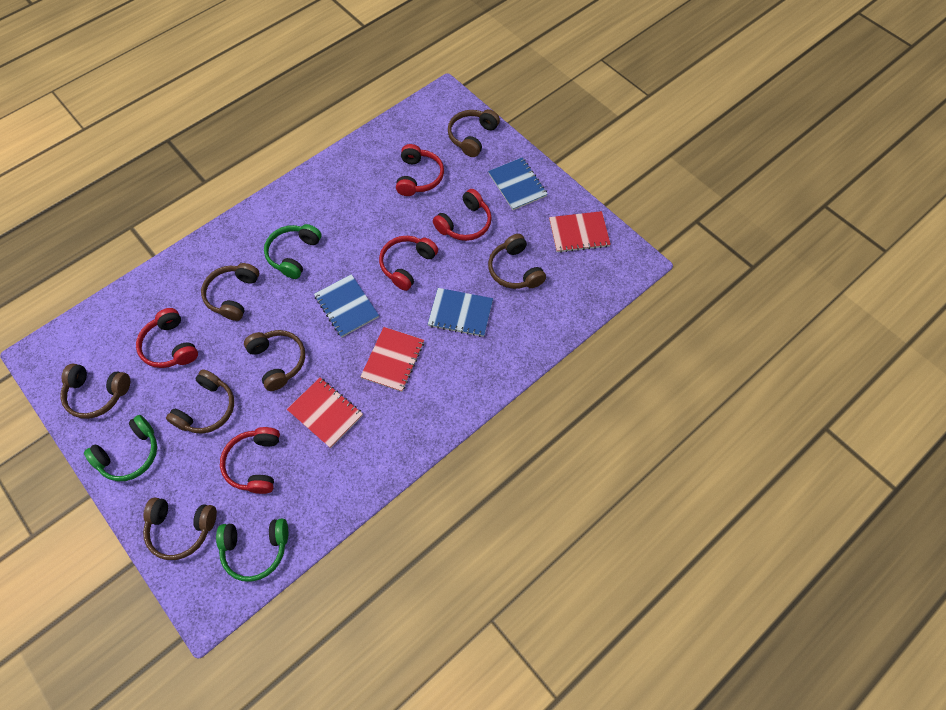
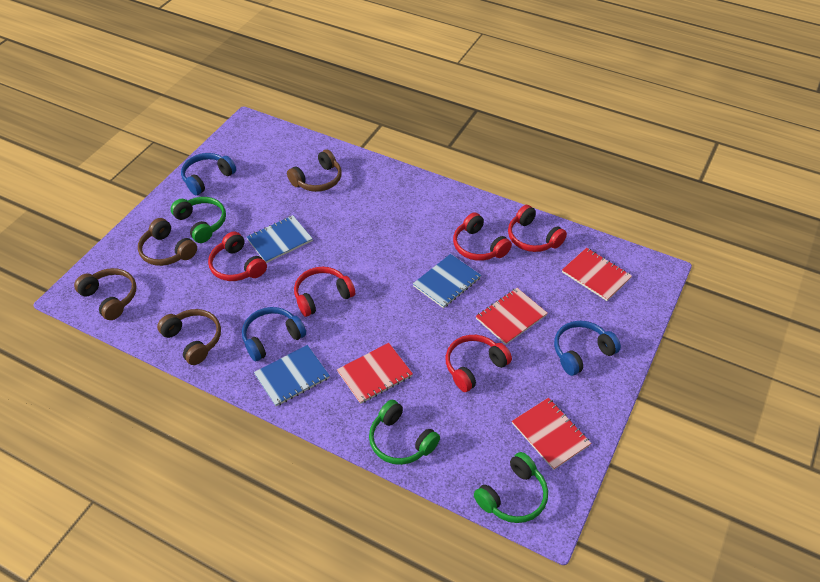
blue headphones: none = 0 -> [181,153,236,195] [242,307,306,361] [554,321,621,376] = 3
brown headphones: [60,364,130,419] [143,498,217,560] [166,369,234,434] [201,263,259,321] [244,330,305,391] [448,109,500,157] [488,234,546,289] = 7 -> [74,268,137,320] [138,218,197,266] [157,309,221,365] [287,149,342,192] = 4
red notebook: [287,377,363,448] [360,327,424,392] [549,211,611,253] = 3 -> [337,343,413,404] [476,288,548,345] [512,398,591,470] [562,248,632,301] = 4

